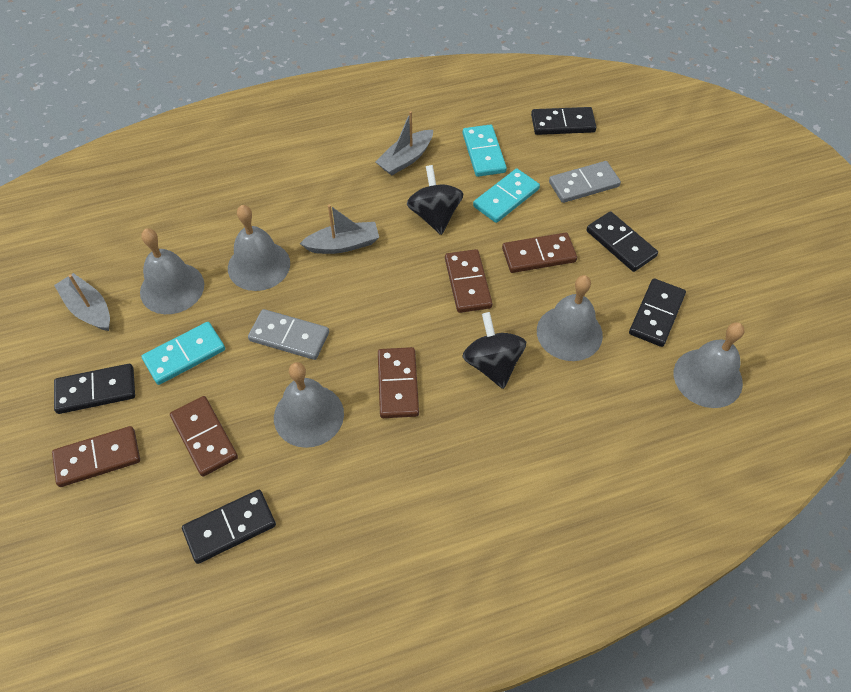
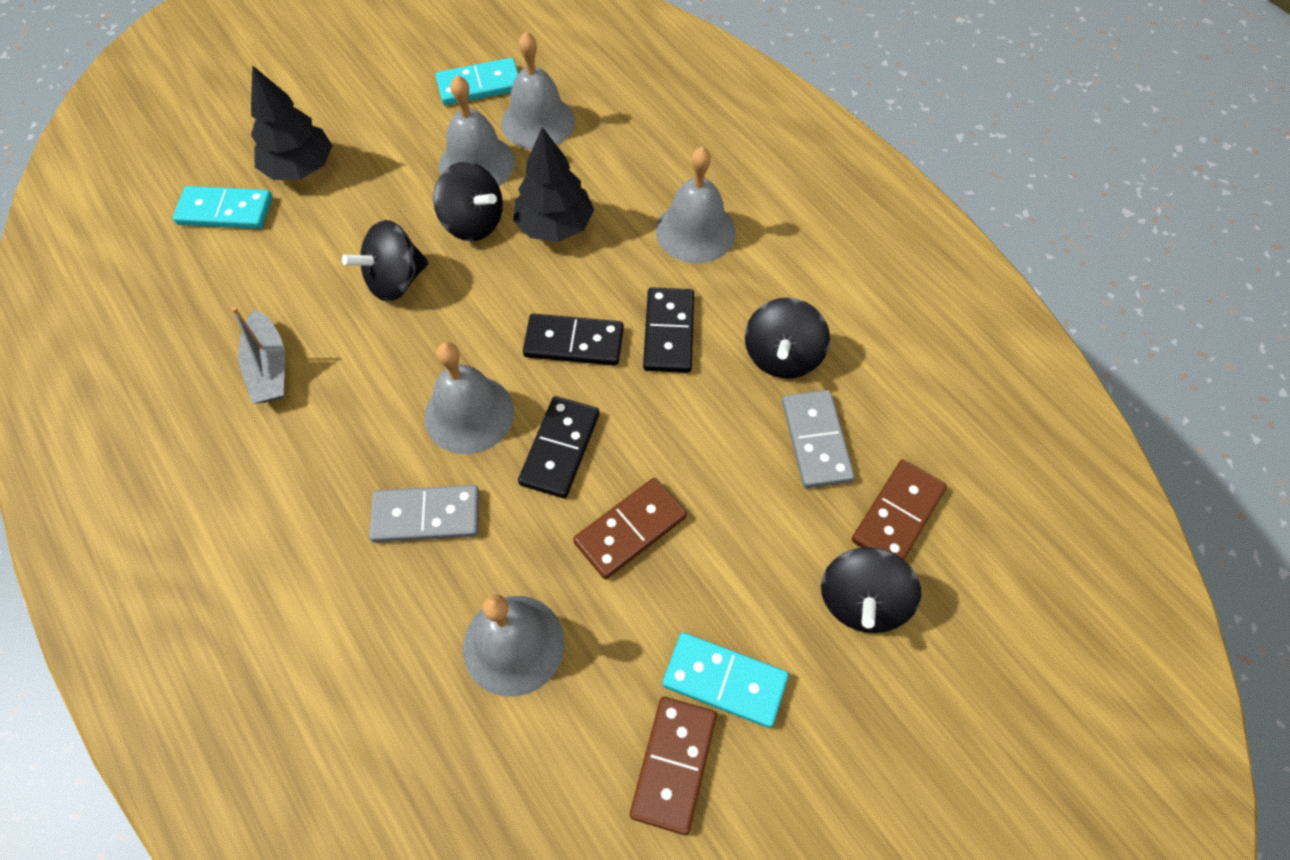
black domino: [54,364,135,414] [182,490,276,564] [531,107,596,135] [586,211,658,272] [629,279,686,347] = 5 -> [518,396,599,498] [523,314,624,366] [643,287,694,373] = 3
black spinning top: [407,165,464,235] [462,312,526,389] = 2 -> [342,220,429,302] [433,162,503,241] [745,298,830,379] [821,547,921,633] = 4
black tree: none = 0 -> [251,65,333,180] [513,127,594,242] = 2
brown domino: [52,426,140,487] [170,396,238,477] [378,347,419,418] [445,249,492,313] [502,232,577,273] = 5 -> [573,478,687,579] [630,697,717,835] [852,460,947,559] = 3
grey boat: [54,273,110,331] [300,204,379,254] [375,111,433,175] = 3 -> [232,307,285,403] = 1

